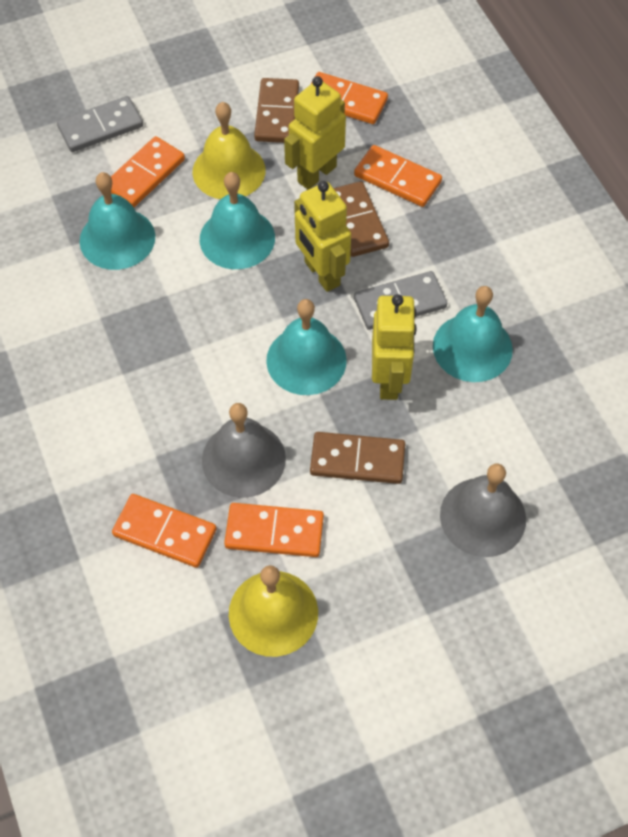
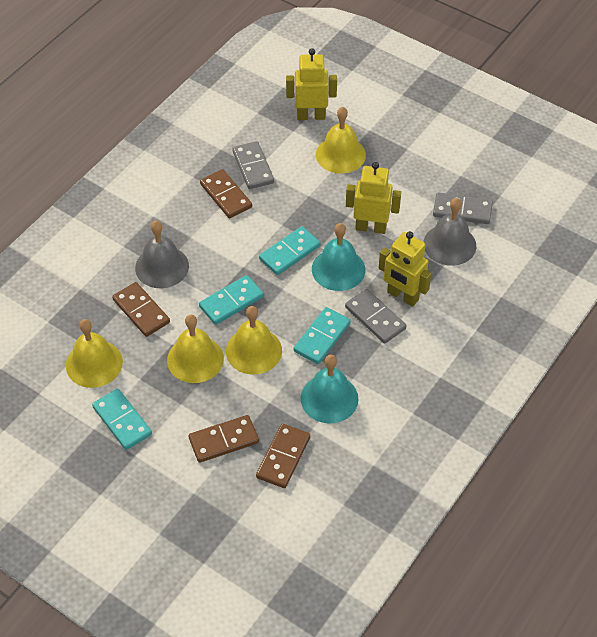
brown domino: [254,78,299,143] [310,432,405,484] [334,181,389,257] = 3 -> [112,282,170,337] [188,415,259,463] [200,169,252,218] [256,424,310,488] = 4
grey domino: [57,96,143,152] [354,271,447,330] = 2 -> [232,141,274,189] [345,289,406,344] [433,192,493,224] = 3
orange domino: [111,136,185,207] [112,494,217,568] [224,503,324,557] [310,72,388,124] [354,145,442,207] = 5 -> none = 0
turquoise bell: [79,172,155,270] [200,172,275,269] [266,299,347,395] [433,286,513,382] = 4 -> [301,355,358,423] [312,223,365,291] = 2
turquoise domino: none = 0 -> [92,389,152,450] [199,275,264,325] [259,226,320,275] [293,307,350,364] = 4
yellow bell: [193,102,265,199] [229,565,318,657] = 2 -> [66,319,123,388] [167,315,224,383] [226,306,282,375] [316,107,366,173] = 4

